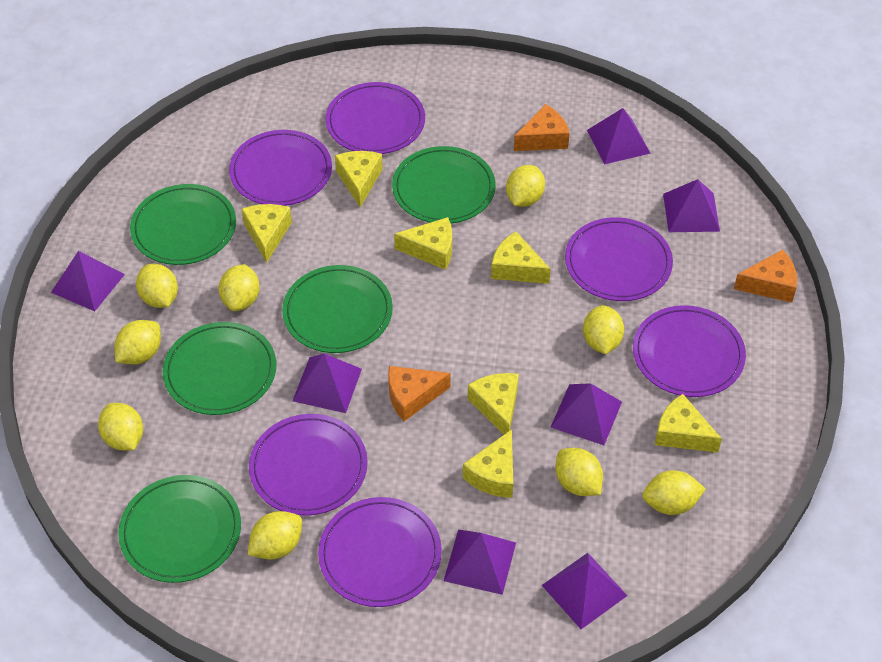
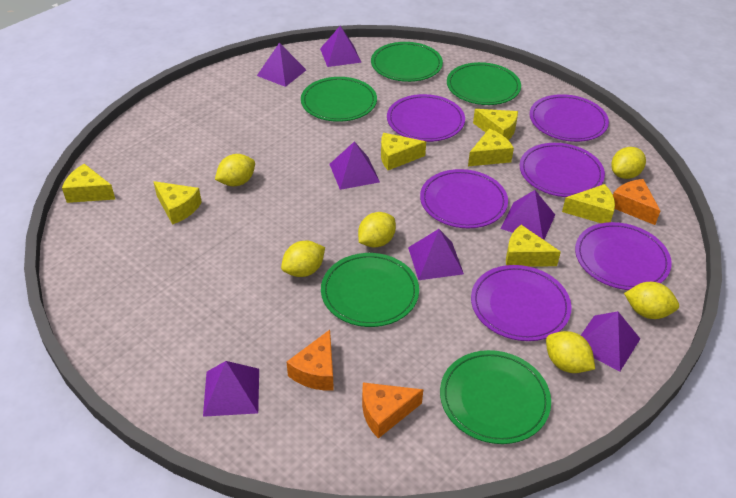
yellow lemon: [98,403,143,450] [115,320,161,364] [136,264,178,308] [219,264,260,311] [248,511,302,560] [506,165,545,207] [555,448,603,496] [583,305,624,354] [642,470,705,515] = 9 -> [215,154,255,186] [281,241,325,277] [358,212,396,248] [546,331,595,373] [611,147,646,179] [624,282,679,319] = 6

